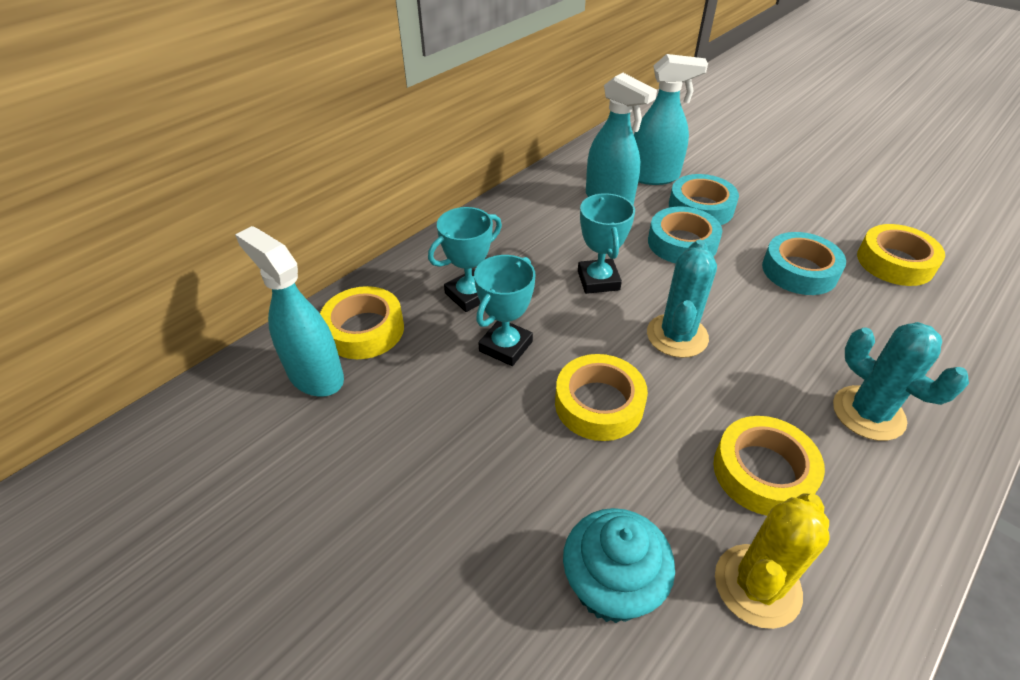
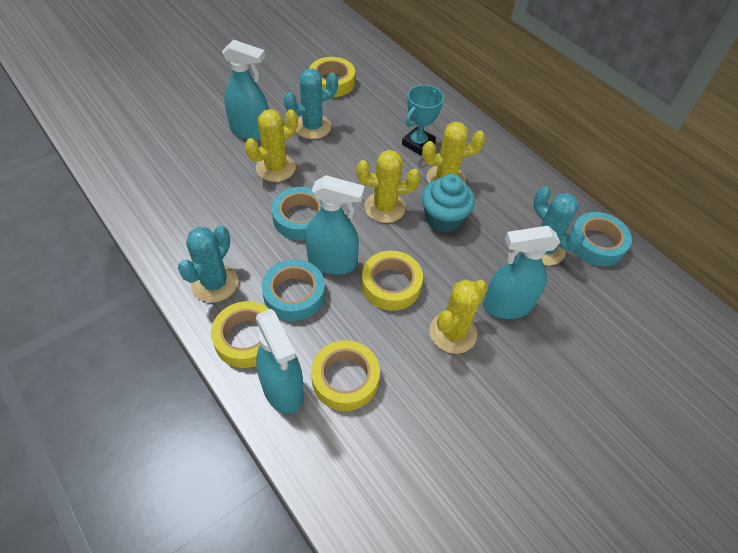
turquoise cactus: [647,240,717,358] [833,322,969,441] = 2 -> [178,226,238,302] [284,69,338,139] [534,186,585,266] = 3
turquoise spray bottle: [235,226,344,397] [586,73,657,205] [634,54,708,185] = 3 -> [222,40,269,141] [256,309,304,414] [305,175,365,275] [483,226,560,319] = 4
turquoise trophy: [428,207,502,312] [474,255,535,366] [578,193,635,294] = 3 -> [402,85,444,155] = 1
yellow cactus: [715,494,829,629] = 1 -> [245,109,298,182] [356,150,420,223] [422,121,486,183] [430,279,488,354] = 4

